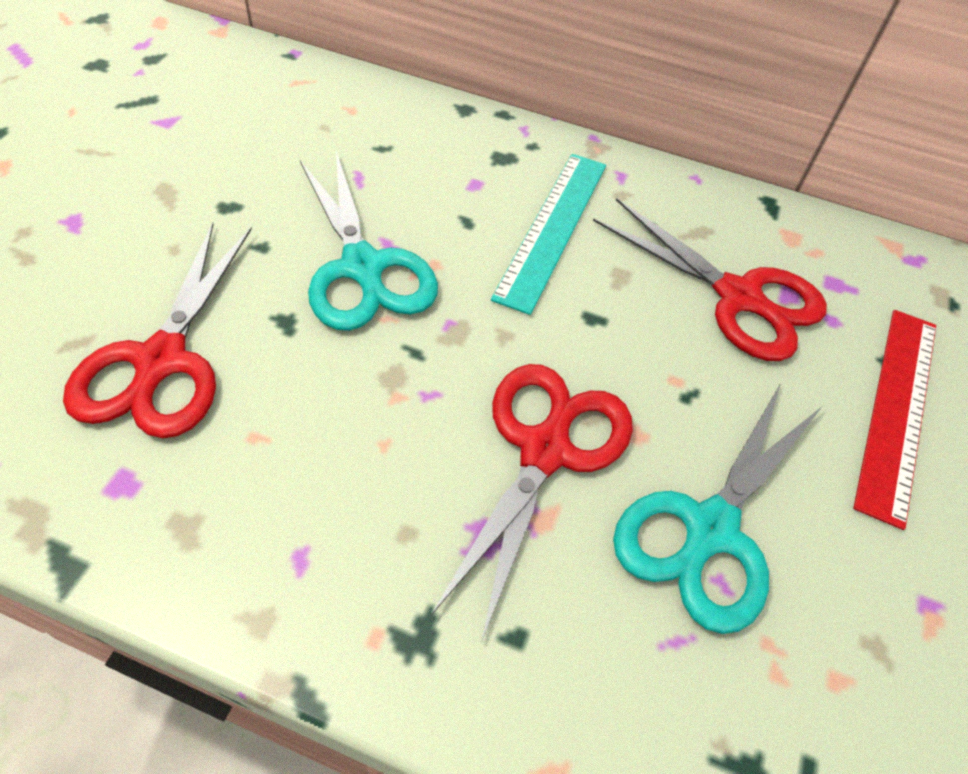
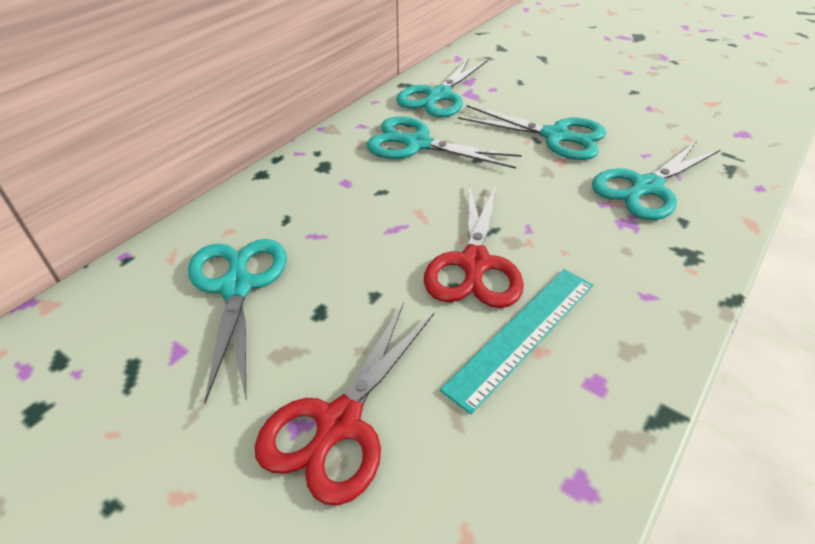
red ruler: [853,310,936,530] = 1 -> none = 0
red scissors: [63,223,252,438] [431,364,633,640] [593,198,827,361] = 3 -> [255,302,434,506] [424,183,524,308] = 2
turquoise scissors: [300,152,438,331] [613,383,822,634] = 2 -> [188,239,287,403] [367,116,522,169] [396,57,488,117] [458,105,606,160] [592,141,721,220] = 5

